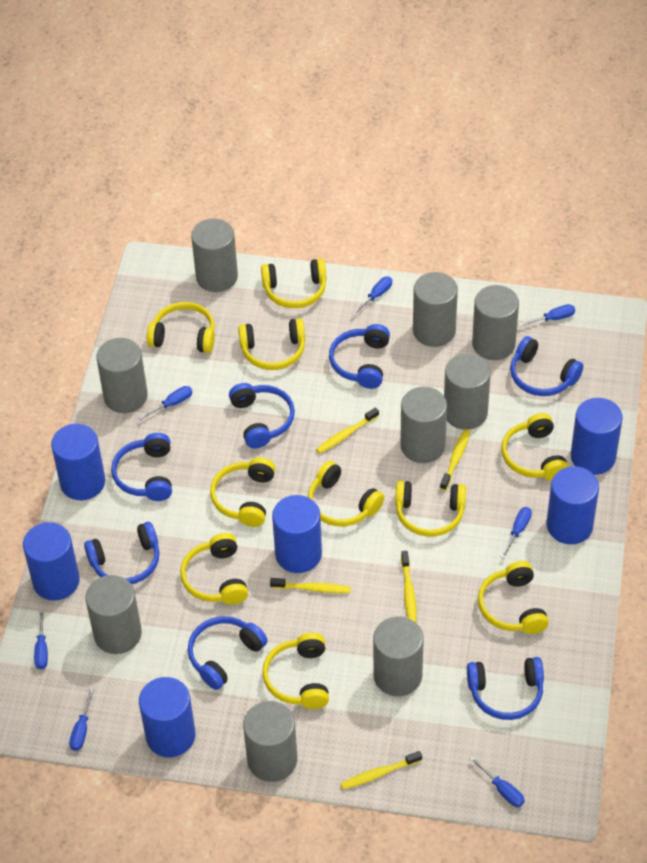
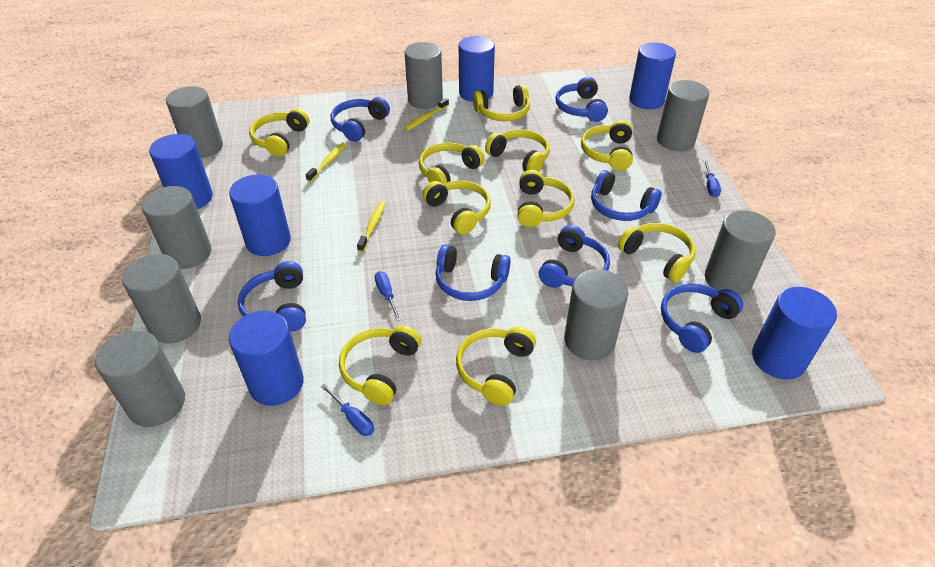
blue screwdriver: [34,610,48,669] [69,688,94,751] [138,386,192,420] [352,277,392,315] [470,756,525,807] [501,507,532,558] [519,304,575,326] = 7 -> [321,384,374,436] [375,271,401,321] [703,160,721,197] = 3
grey cylinder: [85,575,142,654] [96,338,148,413] [191,219,238,292] [243,701,297,782] [373,616,424,696] [400,386,447,463] [413,272,458,347] [444,353,491,430] [472,285,519,360] = 9 -> [95,330,185,427] [122,254,201,344] [142,186,211,269] [166,86,223,158] [405,42,443,109] [564,269,628,360] [657,80,709,151] [705,210,776,295] = 8
yellow toothbrush: [270,578,351,593] [316,407,379,454] [340,751,422,790] [401,551,417,622] [440,429,470,490] = 5 -> [306,143,347,182] [357,201,385,252] [404,98,449,131] = 3

